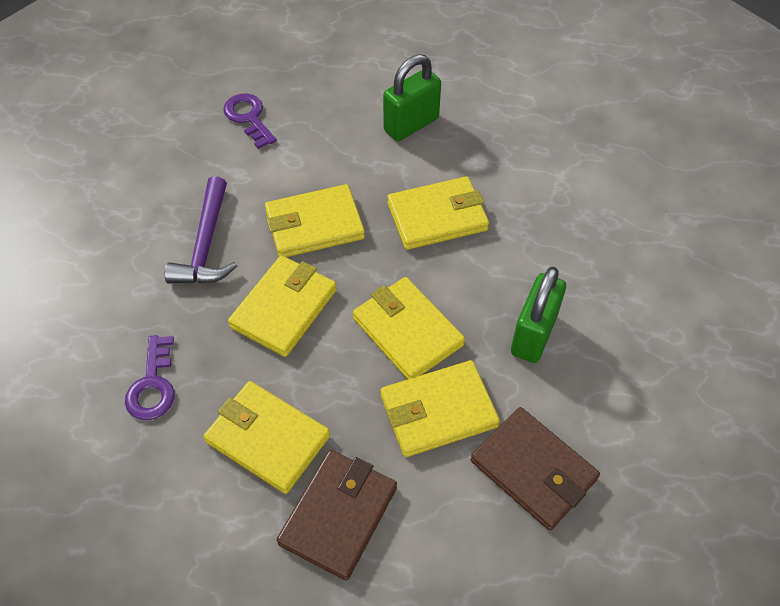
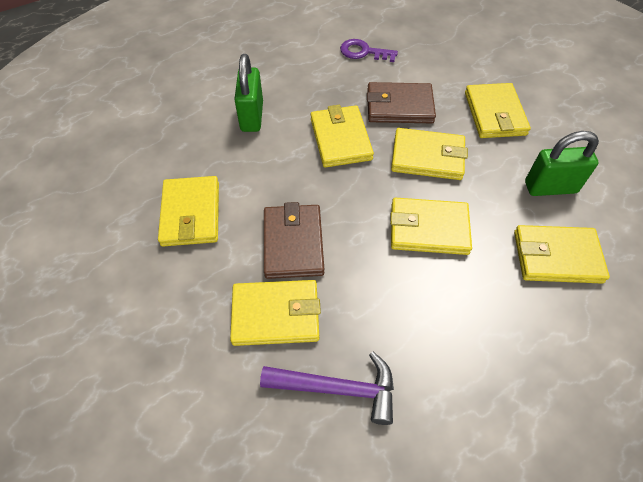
purple key: [125,335,175,420] [223,93,277,149] = 2 -> [340,39,398,62] = 1
yellow wallet: [204,381,330,494] [228,255,337,357] [265,184,365,257] [353,277,465,380] [381,360,500,457] [387,176,489,250] = 6 -> [158,176,219,247] [230,280,321,346] [311,105,374,168] [390,198,472,255] [391,128,468,180] [465,83,531,138] [514,225,610,283] = 7

